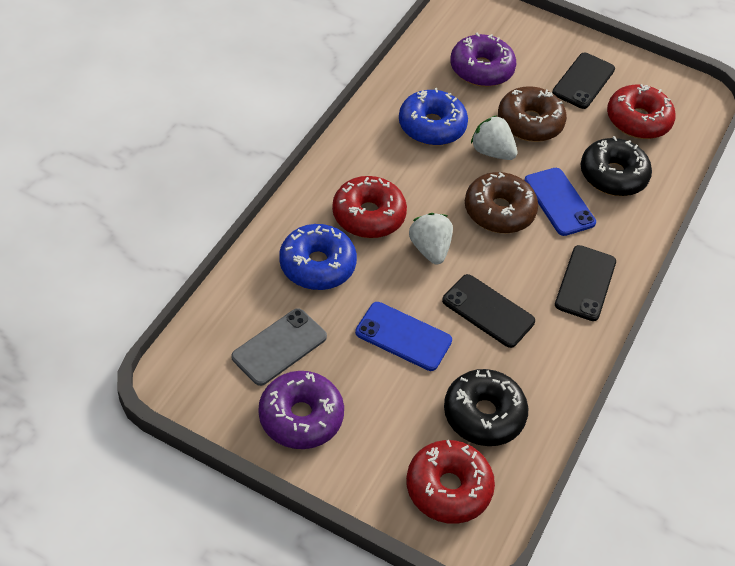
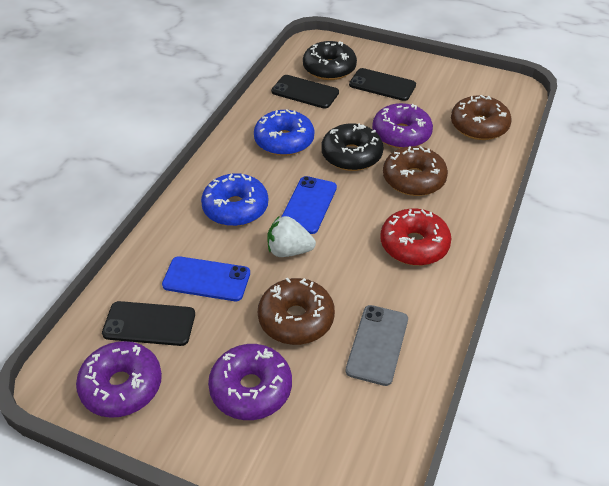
brown donut: [465,172,538,233] [498,86,567,142] = 2 -> [258,277,335,345] [383,146,448,196] [451,95,512,140] = 3
purple donut: [258,371,344,449] [450,33,516,87] = 2 -> [76,341,162,418] [208,344,292,420] [372,103,433,148] = 3
red donut: [332,176,407,238] [406,440,495,524] [607,84,675,139] = 3 -> [380,208,451,266] = 1
white strawberry: [409,213,453,264] [471,115,517,160] = 2 -> [267,216,316,257] = 1

